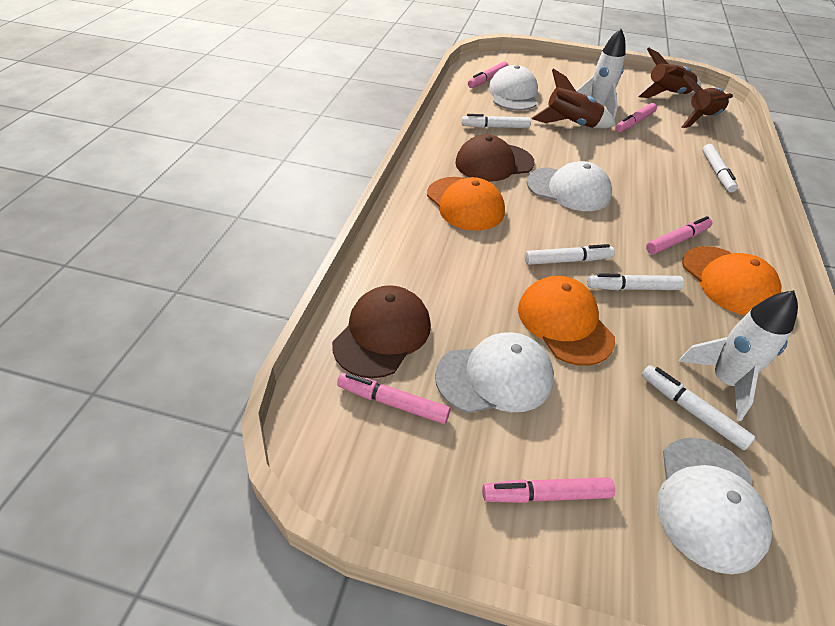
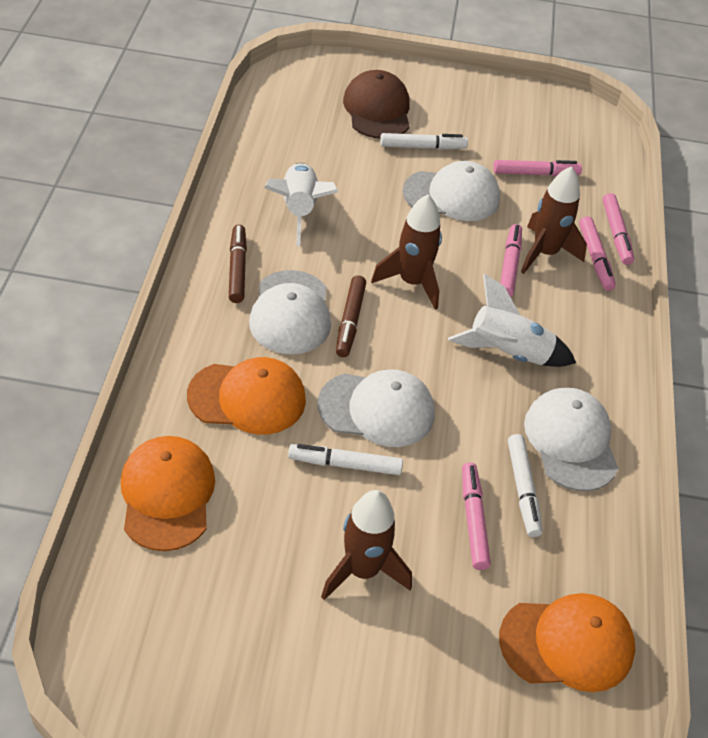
brown cap: [332,285,431,378] [455,134,535,182] = 2 -> [343,70,410,139] = 1
brown marker: none = 0 -> [229,225,247,303] [336,275,366,357] = 2
white marker: [461,114,531,128] [525,244,615,265] [587,273,684,290] [642,365,755,450] [702,144,738,193] = 5 -> [288,444,403,475] [380,133,468,150] [508,434,542,537] = 3

